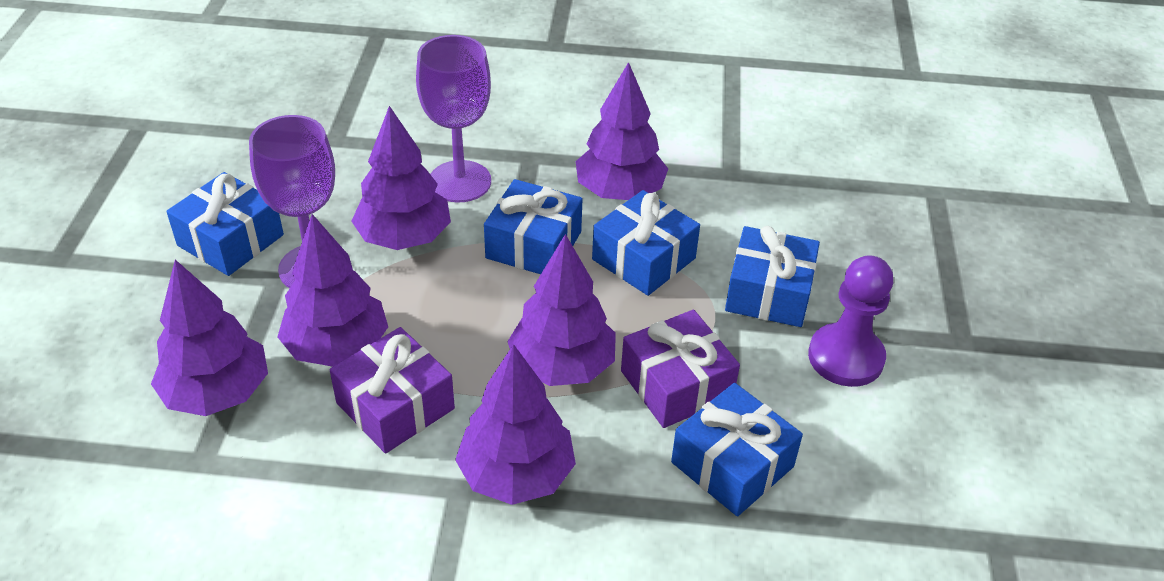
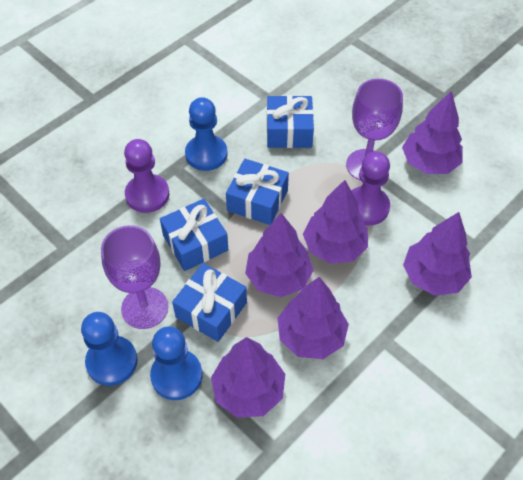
blue gift: [166,172,284,276] [484,179,582,274] [592,190,700,296] [671,383,803,516] [725,226,820,327] = 5 -> [160,199,228,271] [172,263,247,342] [226,159,289,225] [267,95,314,148] = 4
blue pawn: none = 0 -> [81,312,138,386] [150,326,202,400] [185,97,227,171] = 3
purple gift: [330,327,455,454] [621,310,740,428] = 2 -> none = 0
purple pawn: [808,255,893,387] = 1 -> [124,139,169,213] [352,152,390,225] = 2

